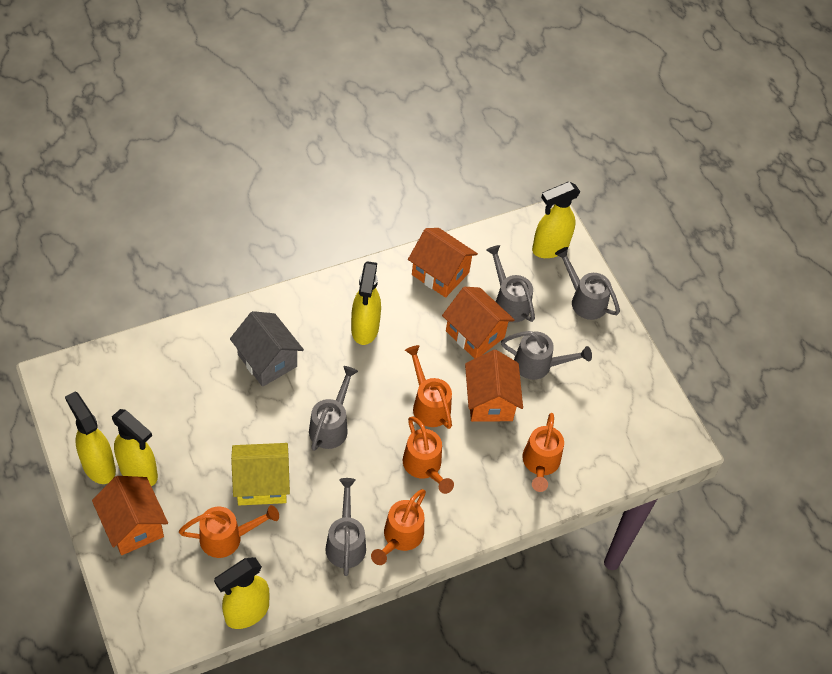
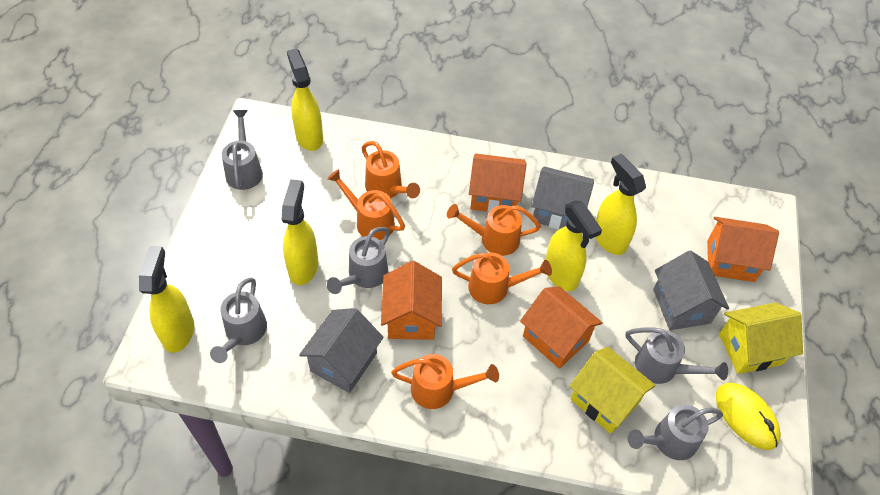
grey house: [230,311,304,387] = 1 -> [299,308,384,393] [532,167,594,229] [653,250,729,330] = 3
yellow house: [231,443,290,505] = 1 -> [569,347,656,434] [719,302,803,374] = 2
yellow mouse: none = 0 -> [716,383,781,450] = 1

